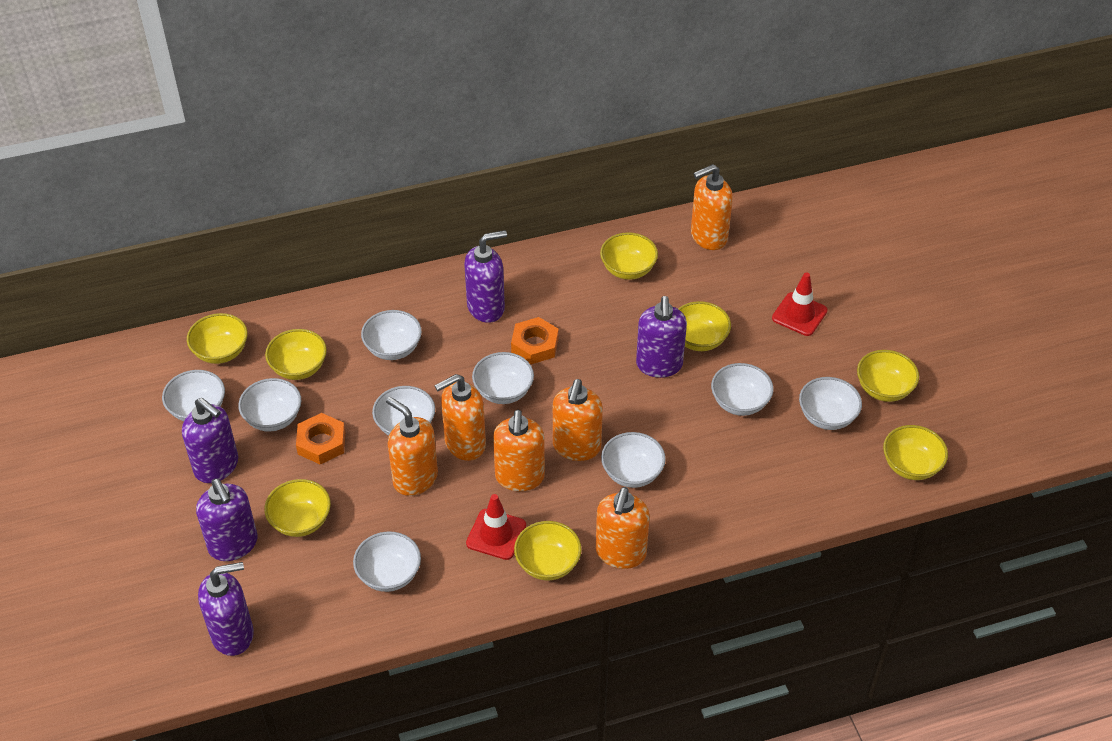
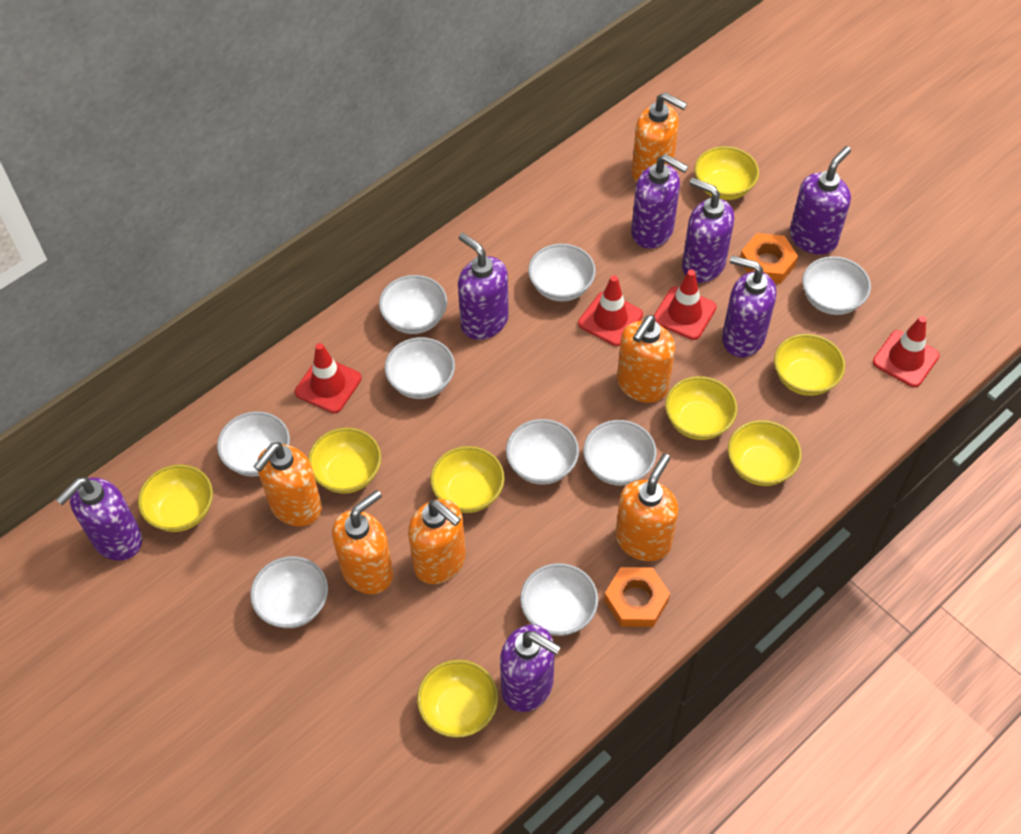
purple soap dispenser: [182,398,238,483] [196,478,258,561] [198,562,254,656] [464,230,507,323] [636,296,687,378] = 5 -> [56,477,142,561] [458,233,509,340] [500,624,561,712] [631,154,689,249] [682,178,734,283] [722,256,776,357] [789,146,851,255] = 7
red traffic cone: [466,494,526,560] [772,272,828,336] = 2 -> [295,343,362,413] [578,275,643,346] [654,270,717,340] [873,316,940,387] = 4

